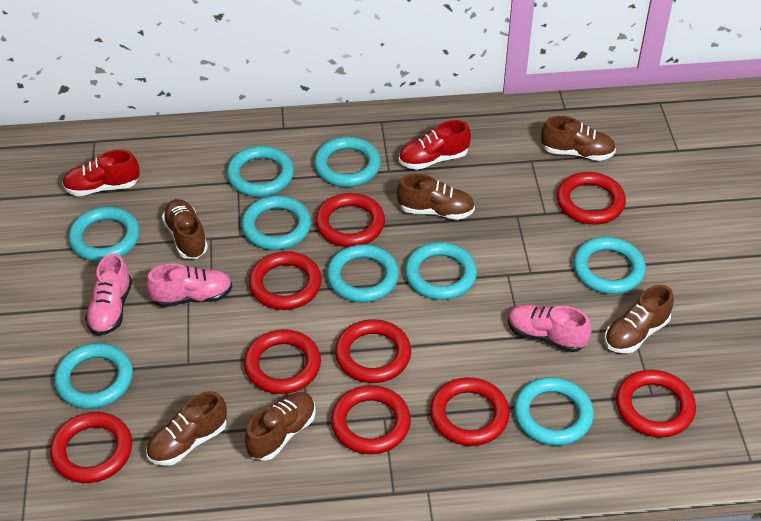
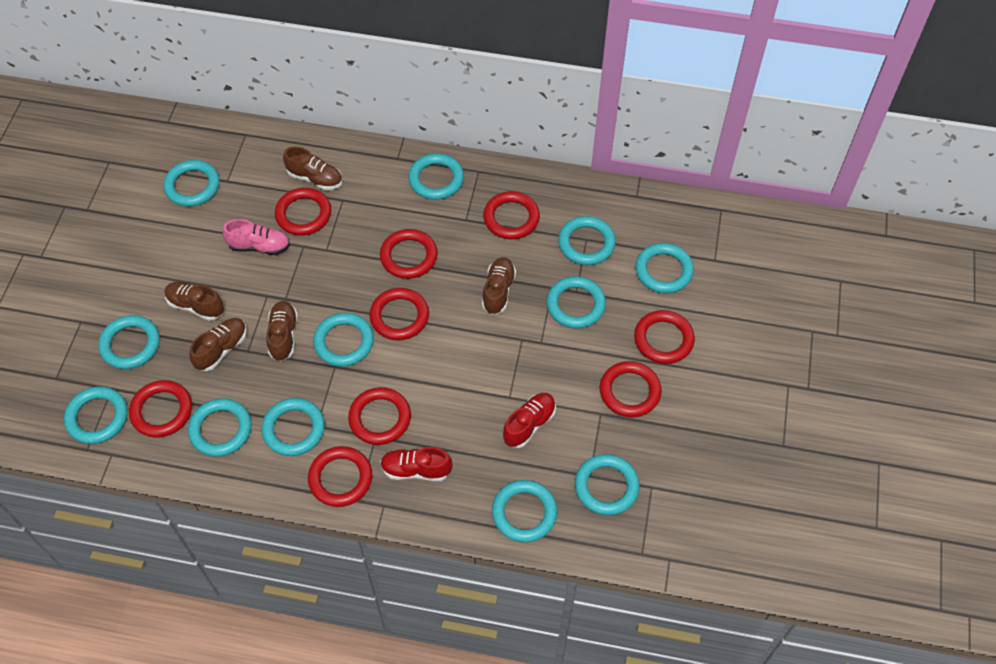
brown shoe: [146,391,227,466] [162,199,208,259] [245,392,316,461] [397,174,475,220] [541,116,616,161] [605,285,674,353] = 6 -> [165,282,224,321] [189,318,247,371] [266,301,298,361] [283,147,343,190] [482,257,516,315] = 5
pink shoe: [85,253,132,336] [146,263,232,307] [508,304,592,352] = 3 -> [223,219,290,255] = 1
turquoise ring: [54,343,133,409] [69,207,140,262] [226,146,294,197] [241,196,311,250] [314,137,381,187] [327,244,399,302] [405,242,477,300] [514,377,594,446] [573,237,646,294] = 9 -> [64,386,128,444] [98,315,160,369] [163,160,220,207] [188,398,252,457] [262,398,325,456] [313,313,374,367] [408,153,464,200] [492,480,558,542] [547,276,606,328] [558,216,616,265] [575,454,640,515] [635,243,694,293] = 12

